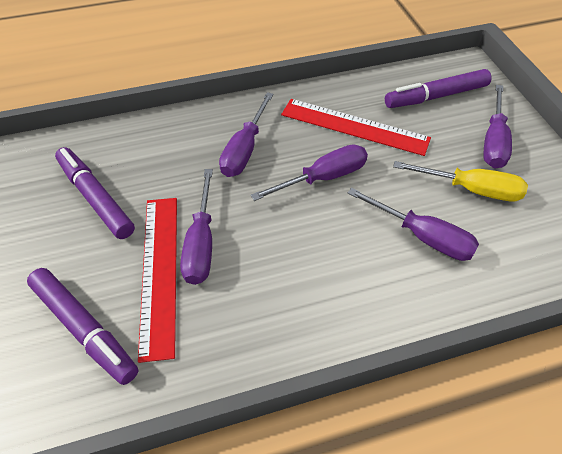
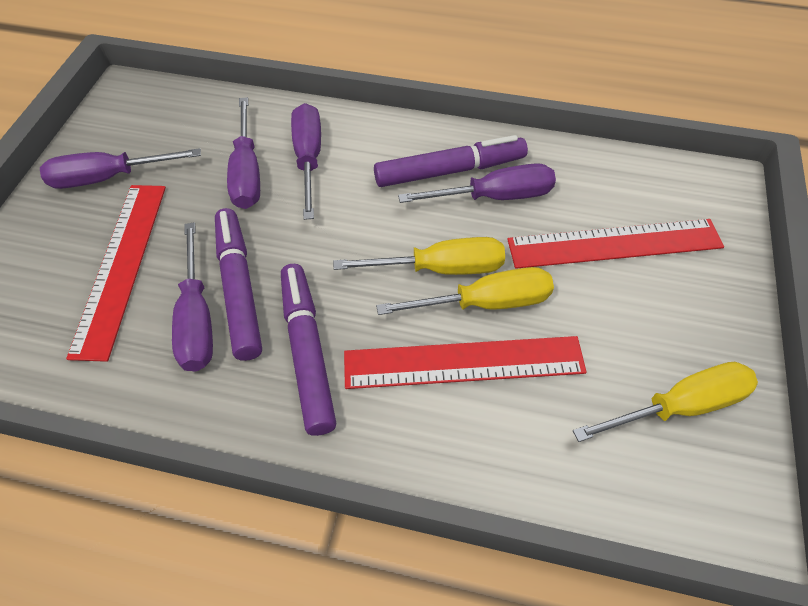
red ruler: [138,198,177,363] [281,99,431,156] = 2 -> [66,185,166,362] [344,336,587,389] [507,219,724,269] = 3
yellow screwdriver: [393,161,528,202] = 1 -> [333,237,505,275] [376,267,554,315] [573,362,758,442] = 3

